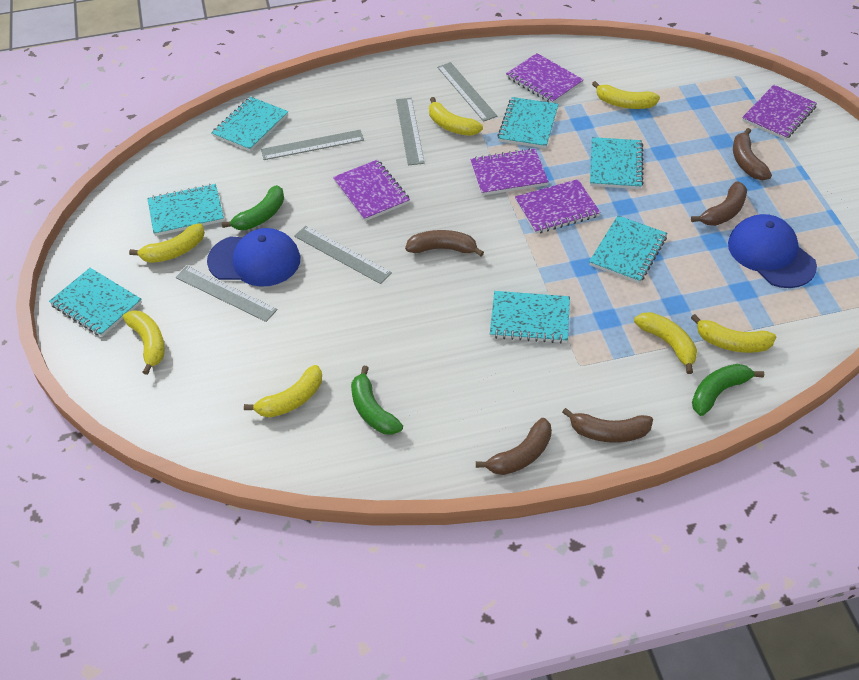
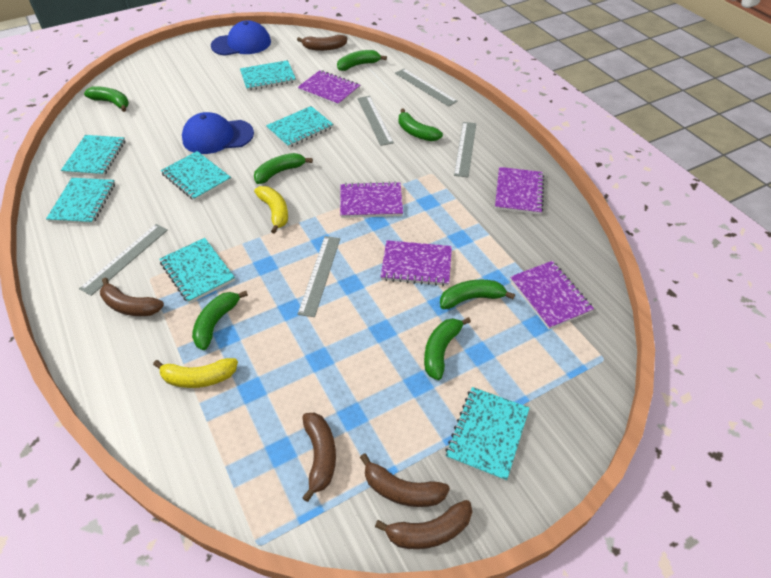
green banana: [222,185,284,230] [351,366,403,435] [692,364,764,416] = 3 -> [84,86,129,112] [192,291,248,350] [254,153,313,184] [337,50,387,71] [399,109,443,141] [424,317,471,380] [440,280,515,309] = 7
yellow banana: [123,310,165,375] [129,223,205,263] [244,365,322,418] [429,97,483,136] [592,81,660,109] [634,312,697,374] [691,314,776,353] = 7 -> [153,358,238,388] [254,186,288,234] = 2

